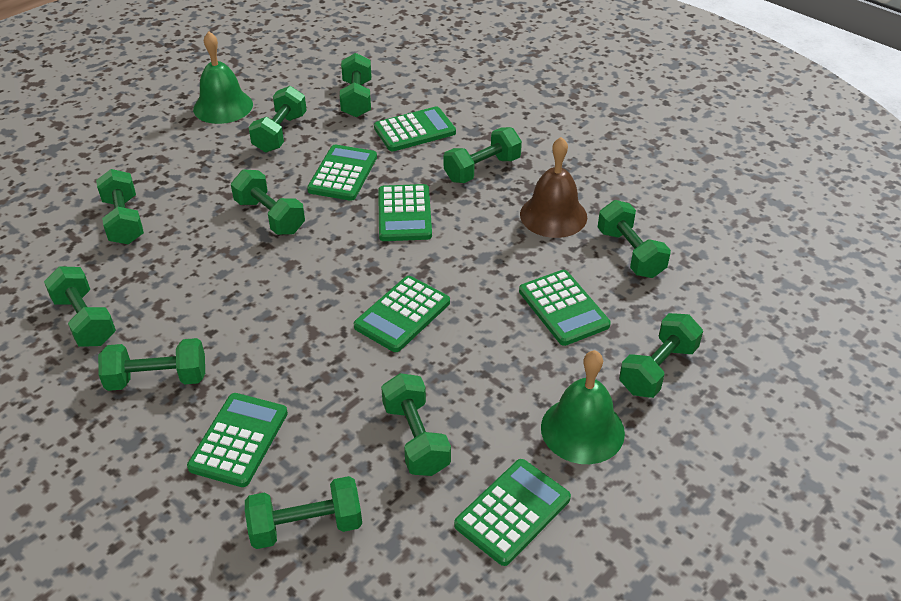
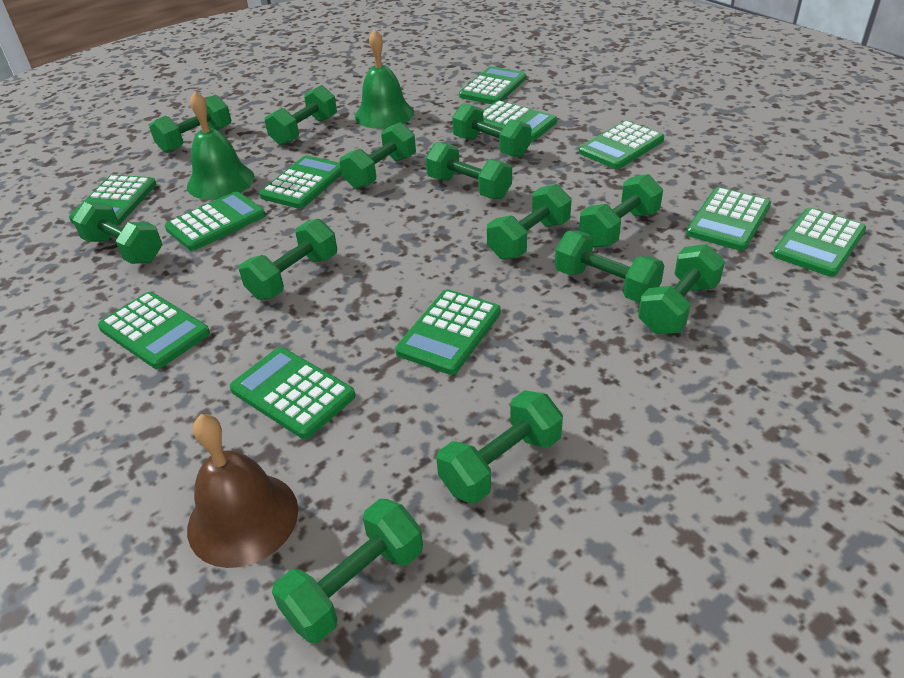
green calculator: [187,393,288,487] [307,145,377,201] [354,276,450,352] [374,107,456,152] [378,184,432,241] [454,459,571,566] [519,270,611,346] = 7 -> [69,175,157,226] [98,292,210,369] [165,191,265,251] [229,347,356,439] [259,155,342,209] [395,289,501,375] [459,66,526,104] [483,101,557,141] [579,120,664,169] [686,187,771,251] [773,208,866,277] = 11
green dumbbell: [44,266,116,347] [96,169,144,244] [98,338,205,391] [231,170,305,235] [245,476,362,549] [248,86,307,153] [340,53,371,118] [381,373,451,476] [444,127,522,183] [598,200,671,278] [619,313,703,398] = 11 -> [73,202,163,264] [149,95,231,153] [239,218,337,300] [265,85,337,146] [272,499,423,643] [340,122,416,189] [426,142,512,199] [436,390,563,504] [452,103,531,157] [487,184,572,260] [555,231,665,303] [579,174,663,248] [638,244,725,334] = 13

